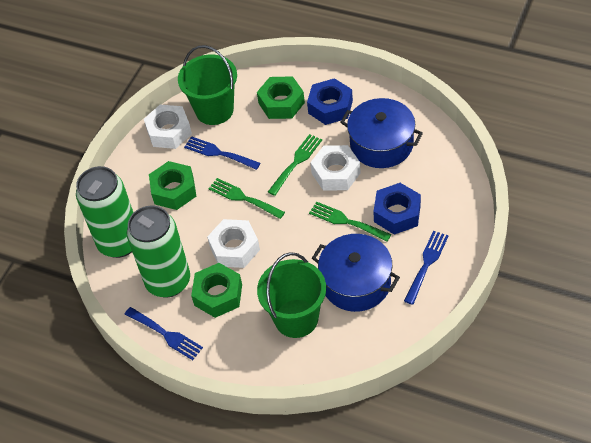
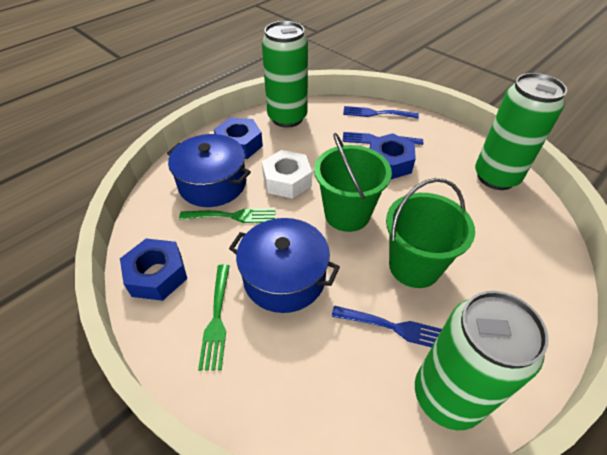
blue nut: [307,78,353,125] [373,183,421,235] = 2 -> [120,238,187,301] [214,118,263,159] [370,133,416,179] = 3
green can: [76,166,134,258] [127,206,190,297] = 2 -> [262,21,308,127] [415,291,549,430] [475,73,567,190] = 3
green fork: [208,178,285,219] [268,134,322,196] [309,201,391,242] = 3 -> [179,209,275,223] [198,264,230,371] = 2
green nut: [149,161,196,210] [191,263,242,318] [257,76,305,119] = 3 -> none = 0
white nut: [144,105,192,149] [207,219,260,268] [310,145,361,190] = 3 -> [262,150,312,199] = 1

